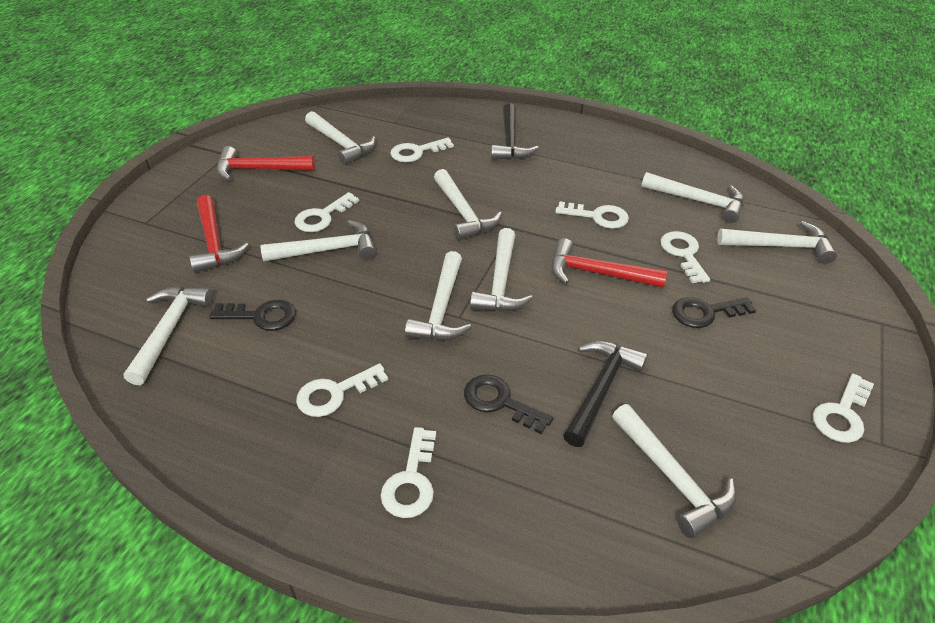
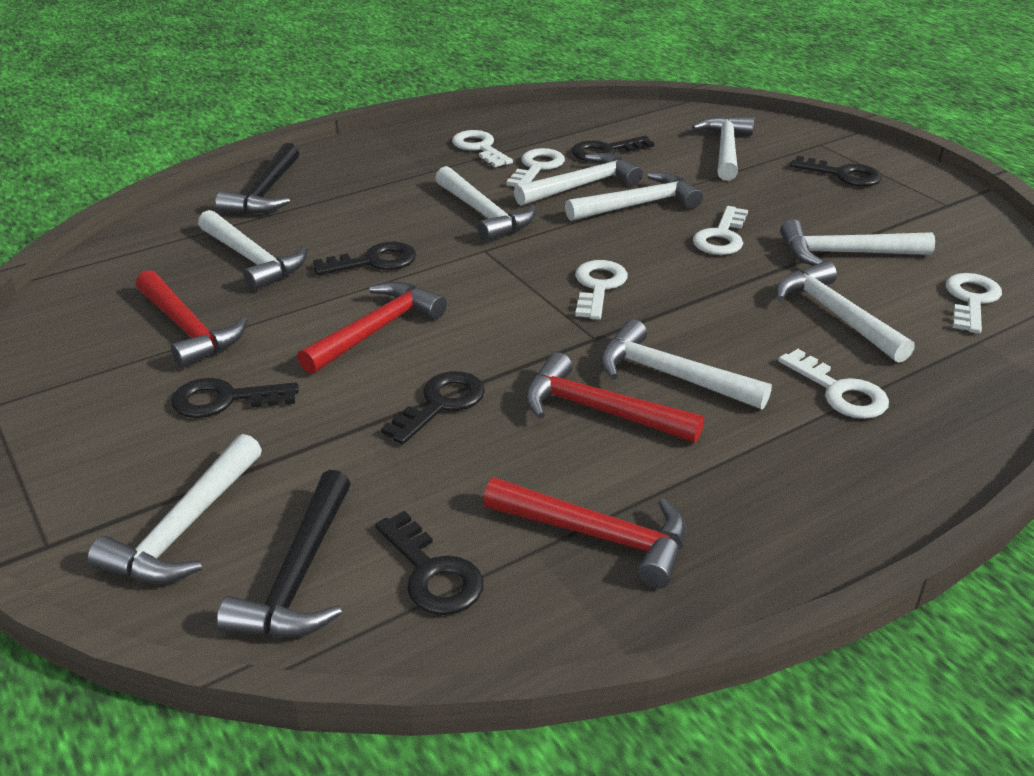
black key: [209,300,296,331] [464,374,553,434] [672,297,756,328] = 3 -> [171,378,299,418] [313,242,416,275] [375,511,484,615] [381,371,485,445] [572,136,654,162] [790,156,882,187] = 6
red hammer: [189,195,249,273] [217,146,315,181] [552,238,667,288] = 3 -> [136,270,247,368] [297,281,447,374] [483,478,686,588] [525,352,704,443] = 4
white key: [294,192,359,232] [296,363,388,417] [381,427,436,518] [390,138,454,162] [555,201,629,229] [660,231,710,283] [813,374,874,443] = 7 -> [452,130,513,167] [506,148,565,186] [575,260,628,320] [693,206,748,255] [778,349,889,419] [946,273,1002,333] = 6

